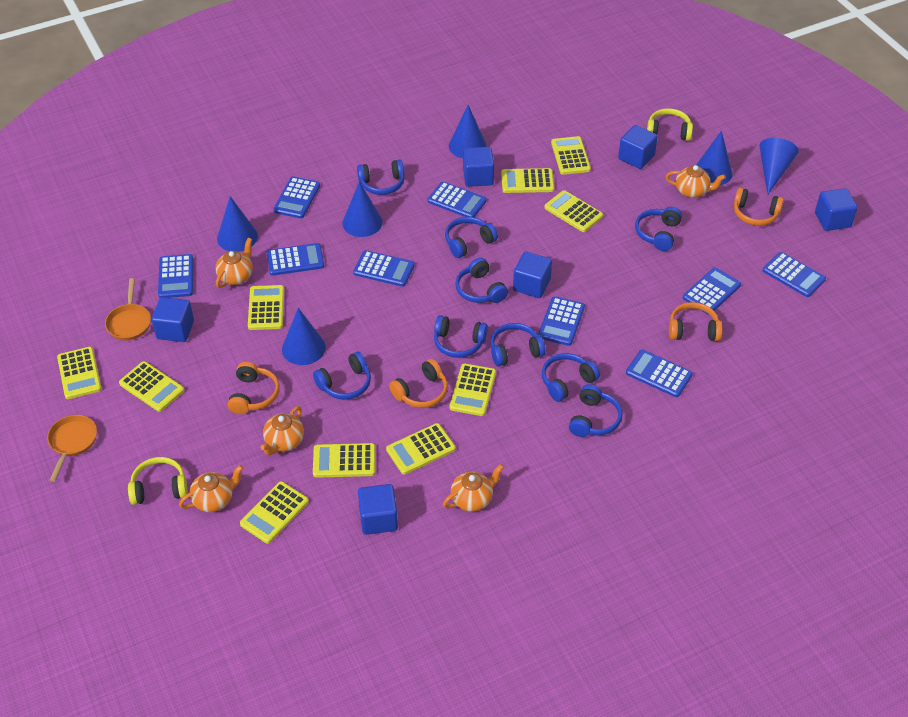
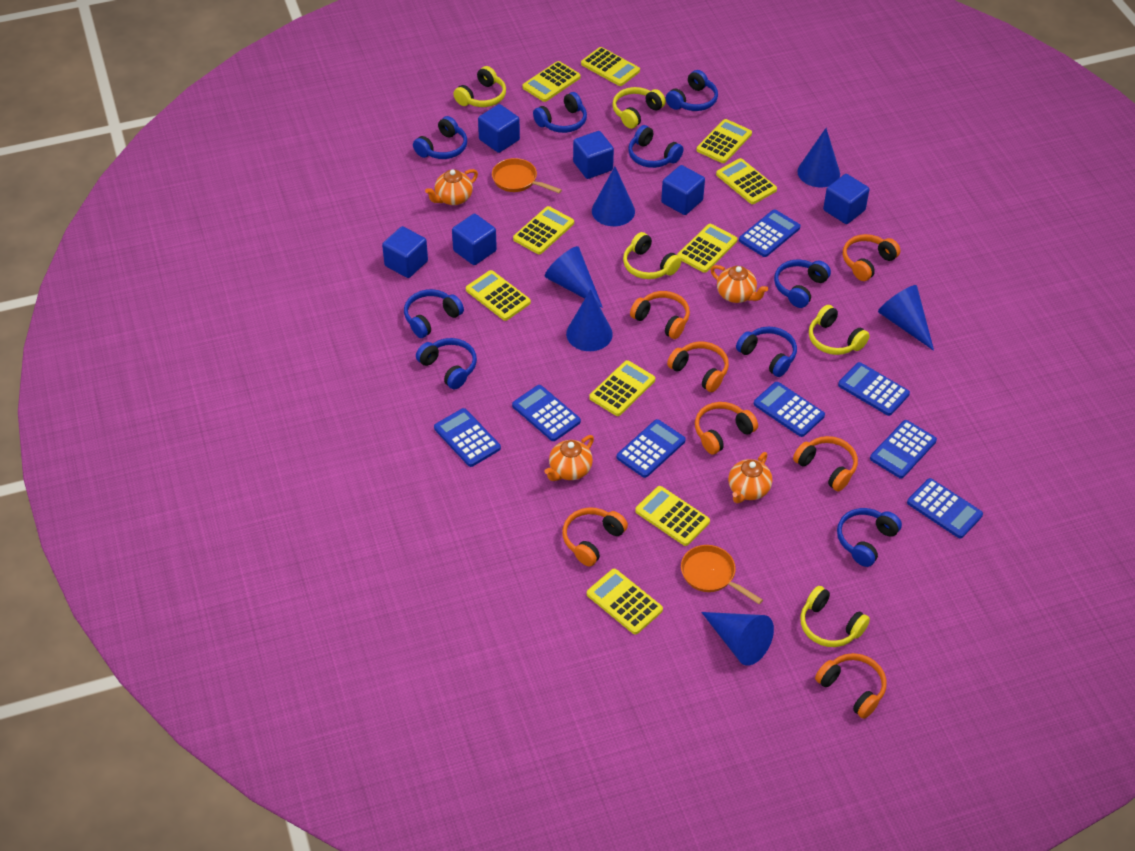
blue calculator: [158,254,193,298] [267,243,324,276] [273,177,320,218] [353,250,415,287] [428,182,487,217] [538,296,585,346] [626,350,693,397] [683,267,741,315] [763,252,826,297] = 9 -> [434,408,501,467] [512,385,581,441] [617,419,686,478] [739,210,800,257] [754,382,825,437] [838,362,910,416] [870,420,937,478] [907,478,983,538] = 8
orange headphones: [228,362,280,414] [389,359,448,408] [669,302,722,341] [734,188,784,226] = 4 -> [562,508,628,566] [630,291,690,339] [667,342,729,392] [695,402,758,455] [793,436,858,492] [815,653,887,719] [843,234,900,281] = 7
orange teapot: [179,465,243,512] [215,238,253,288] [260,406,304,455] [443,464,504,512] [666,165,726,198] = 5 -> [425,169,478,205] [544,435,594,481] [710,265,768,303] [728,452,772,503] = 4
yellow headphones: [128,457,188,505] [647,108,693,141] = 2 -> [453,66,506,107] [612,87,666,129] [623,232,681,279] [800,586,870,647] [809,305,870,355] = 5

